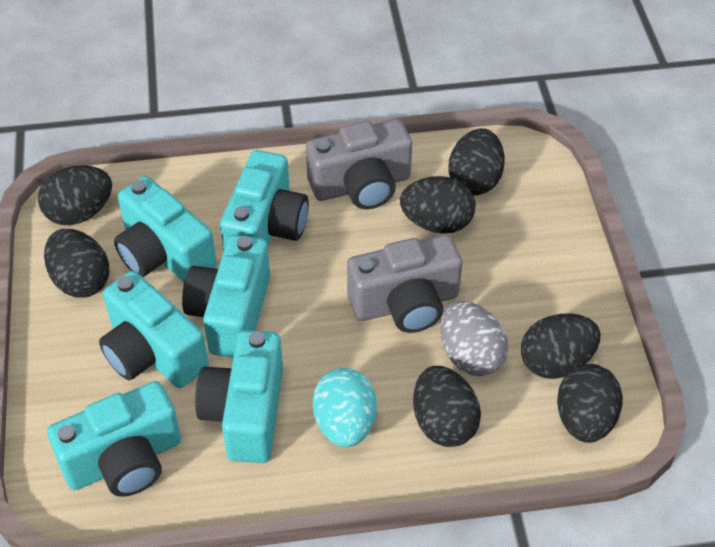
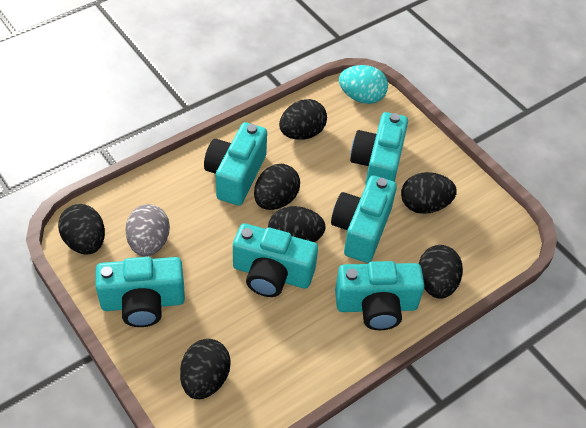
grey camera: [306,119,412,209] [347,235,462,333] = 2 -> none = 0

